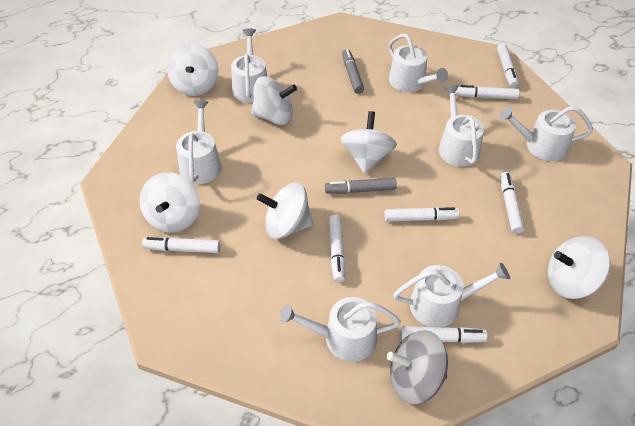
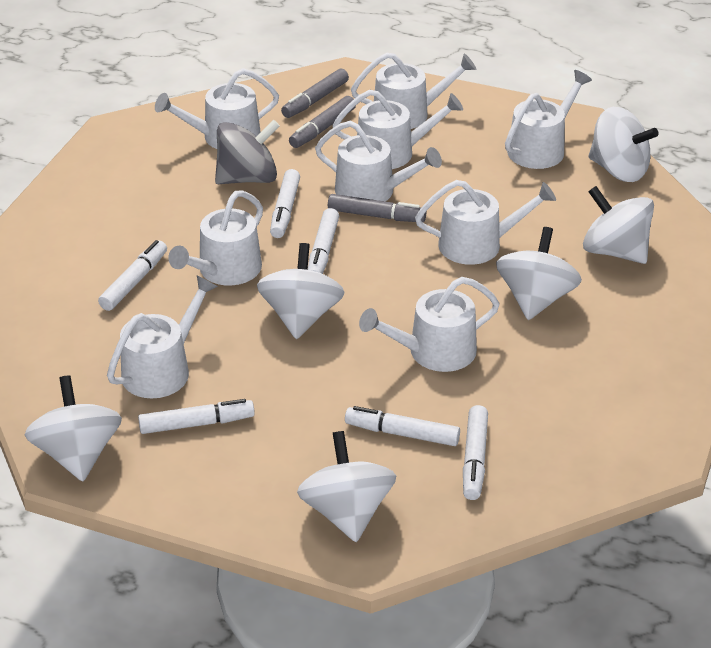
grey marker: [325,178,397,194] [342,49,364,94] = 2 -> [281,69,349,118] [289,96,356,148] [328,194,426,222] = 3
white marker: [142,237,220,253] [328,214,345,283] [384,207,459,222] [401,326,487,343] [455,85,519,100] [497,43,519,88] [500,172,524,234] = 7 -> [98,240,167,311] [138,399,255,434] [270,169,300,238] [308,208,339,274] [345,406,460,446] [463,405,488,500] = 6
white watering can: [176,101,221,184] [231,29,267,103] [279,297,401,362] [388,34,448,92] [393,263,510,327] [439,85,484,167] [499,106,593,161] = 7 -> [107,275,218,398] [155,68,279,149] [168,190,263,285] [315,121,442,201] [332,89,463,169] [351,53,476,129] [359,277,500,372] [415,180,556,265] [505,70,592,169] = 9

